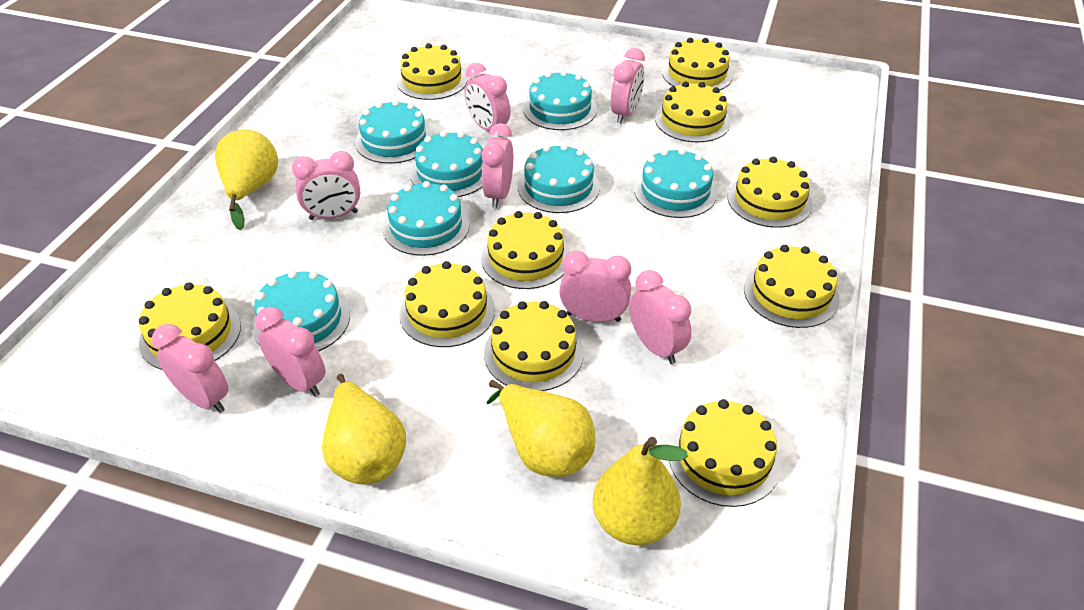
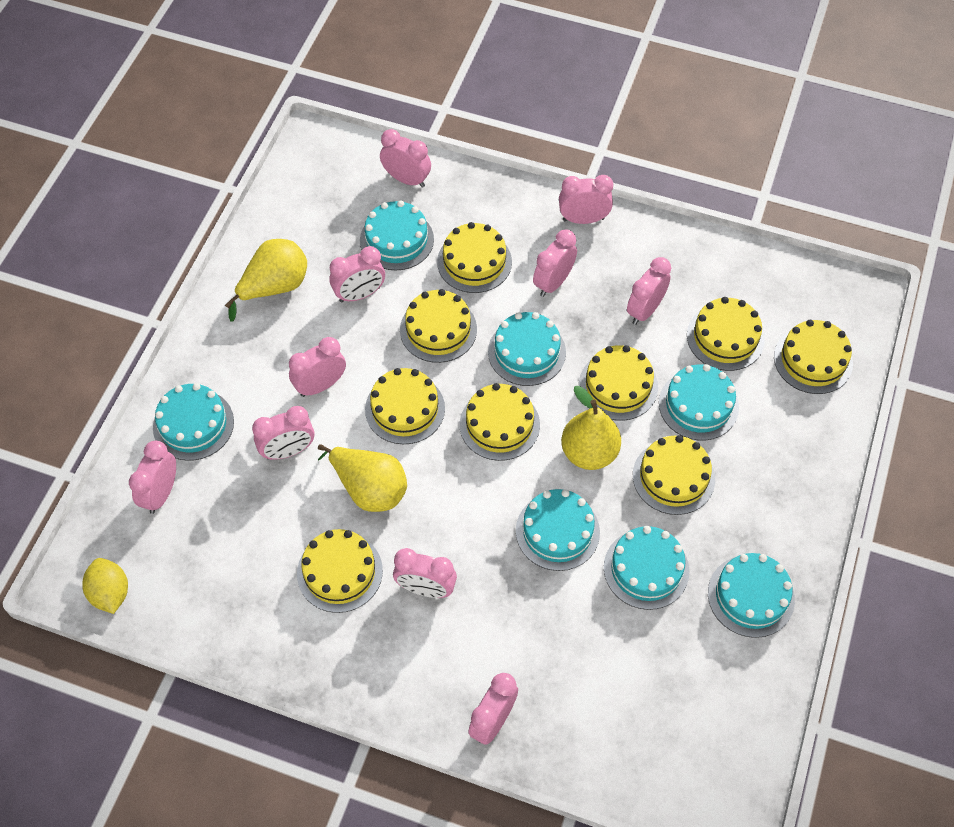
pink clock: [152,324,229,413] [255,307,325,397] [292,151,360,220] [465,62,511,137] [482,123,513,208] [559,250,631,322] [611,48,645,124] [629,270,691,364] = 8 -> [129,441,176,514] [252,406,314,460] [289,337,346,397] [330,246,385,303] [380,129,431,188] [393,548,457,598] [468,673,518,745] [533,230,577,297] [559,175,613,224] [627,257,671,325] = 10
yellow cake: [139,282,241,370] [397,43,468,100] [399,261,495,347] [481,211,570,289] [484,301,584,391] [655,82,731,142] [662,38,733,90] [669,399,781,507] [727,156,813,228] [744,245,840,328] = 10 -> [297,529,383,613] [365,368,445,444] [400,289,477,363] [437,222,512,293] [460,383,540,461] [579,345,658,421] [633,435,715,515] [687,297,765,371] [774,320,853,394] = 9
yellow lemon: none = 0 -> [82,558,128,614] = 1
yellow pear: [215,130,278,231] [322,374,406,485] [486,380,596,477] [593,437,688,545] = 4 -> [225,239,307,322] [318,444,407,512] [561,386,621,470] = 3

